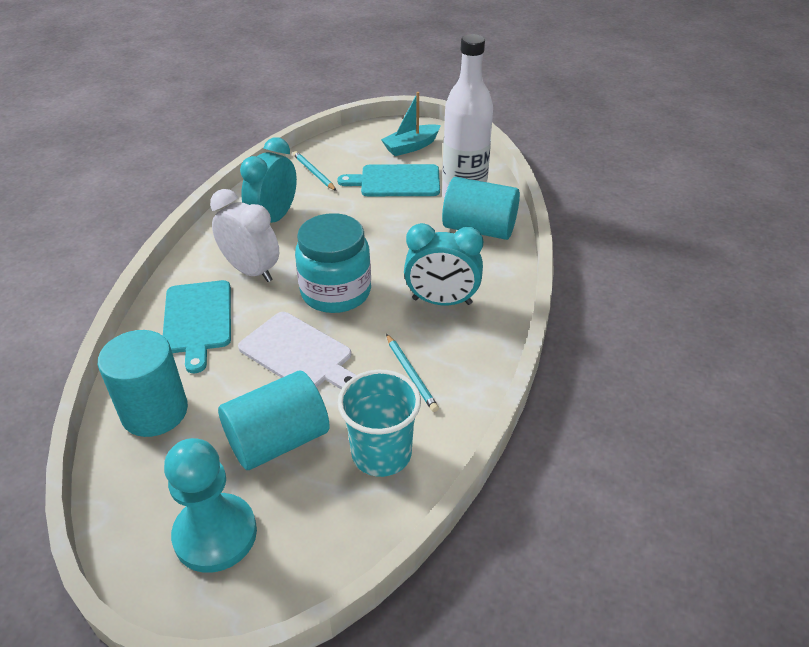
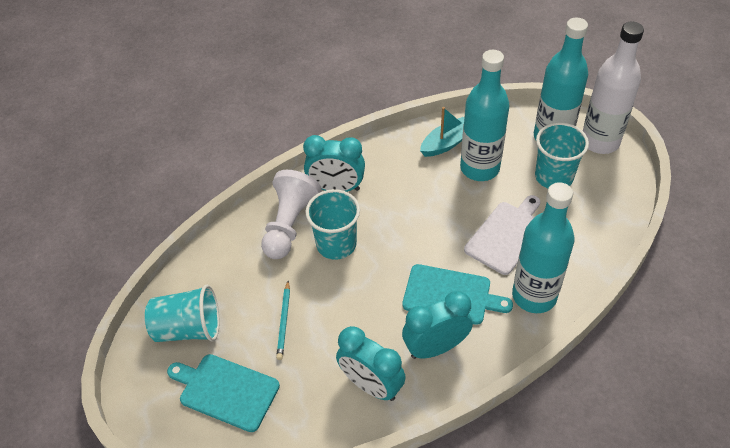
turquoise bottle: none = 0 -> [460,50,509,181] [512,182,575,313] [534,17,588,140] = 3
turquoise clock: [240,137,297,223] [404,223,483,305] = 2 -> [303,135,365,192] [336,326,406,401] [402,291,473,359] = 3
turquoise cup: [338,370,421,477] = 1 -> [145,285,219,342] [305,189,360,260] [535,122,589,188] = 3
turquoise cylinder: [98,330,188,437] [218,371,330,470] [442,177,520,240] = 3 -> none = 0
turquoise jar: [295,213,371,313] = 1 -> none = 0
turquoise pawn: [164,438,257,573] = 1 -> none = 0
turquoise pencil: [293,151,336,191] [386,334,439,412] = 2 -> [276,281,290,360] = 1
white clock: [210,189,279,282] = 1 -> none = 0
white pawn: none = 0 -> [261,170,322,259] = 1

